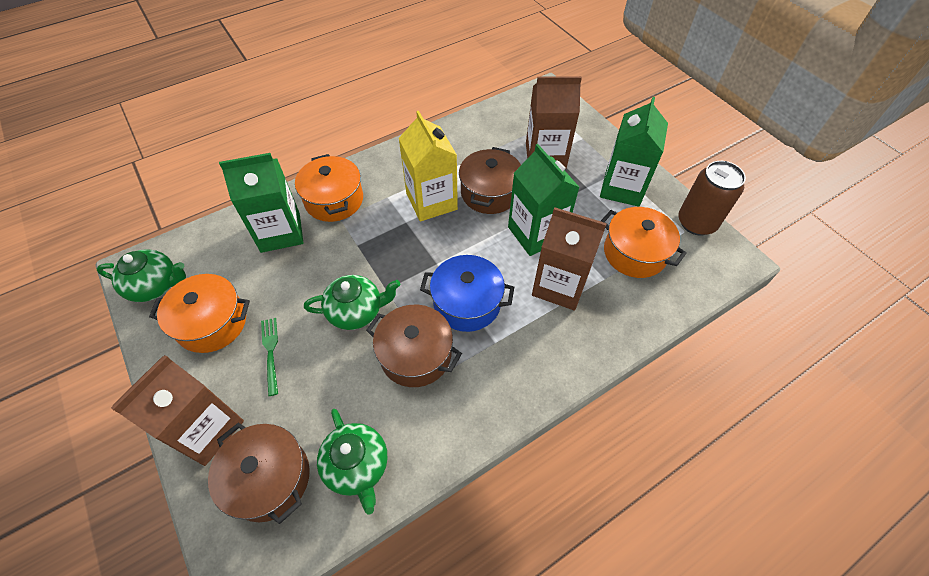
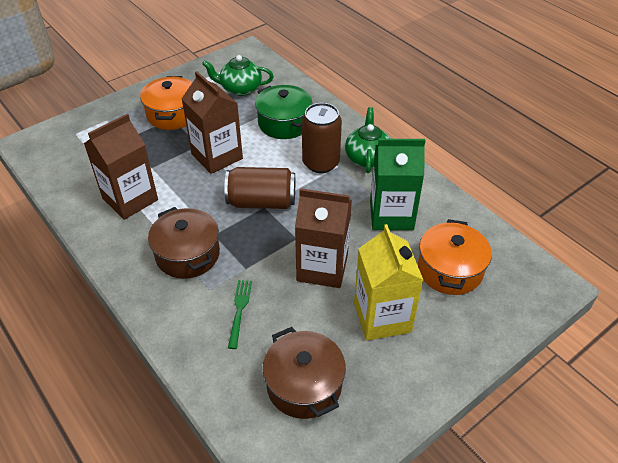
blue pot: [420,255,514,332] = 1 -> none = 0
brown can: [678,161,746,235] = 1 -> [225,167,295,209] [302,103,342,173] = 2
brown pot: [208,423,310,524] [366,305,462,387] [459,147,521,214] = 3 -> [148,207,220,279] [263,327,346,419] = 2
green carton: [219,153,303,253] [508,144,580,256] [600,97,668,207] = 3 -> [370,139,426,230] = 1
green pot: none = 0 -> [255,85,312,139] = 1
green teapot: [97,249,186,302] [304,275,401,330] [317,409,388,514] = 3 -> [202,55,274,96] [345,107,390,173] = 2
orange pot: [149,274,250,353] [295,154,363,222] [601,207,687,278] = 3 -> [140,76,192,130] [418,219,492,295] = 2

